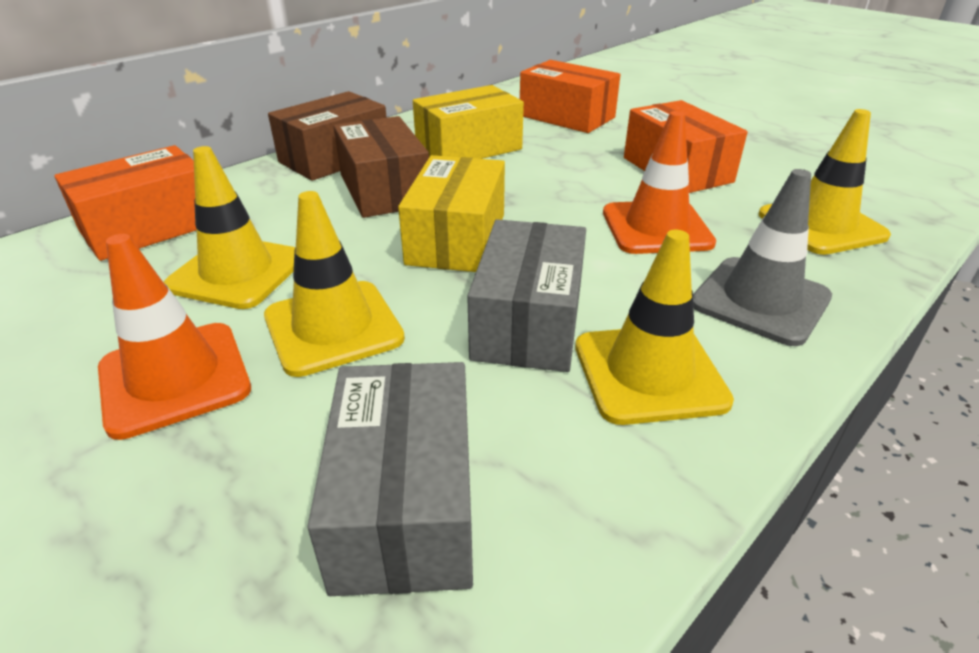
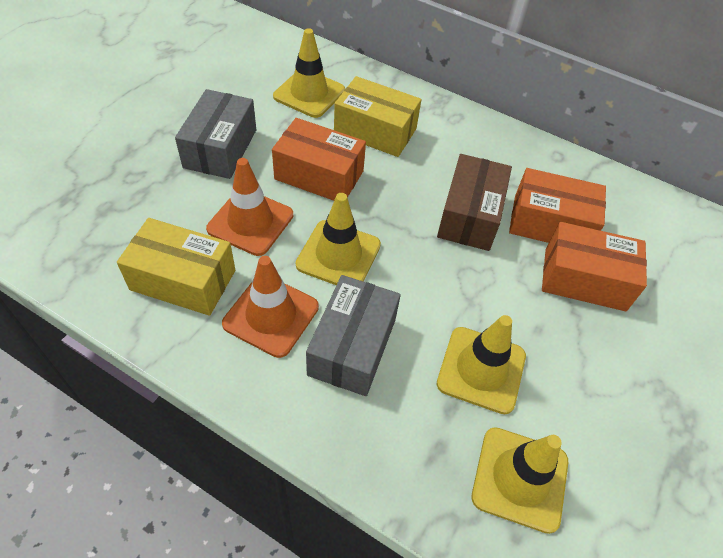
brown box: [268,91,387,181] [333,116,429,218] = 2 -> [437,154,512,251] = 1
grey traffic cone: [693,169,832,346] = 1 -> none = 0

